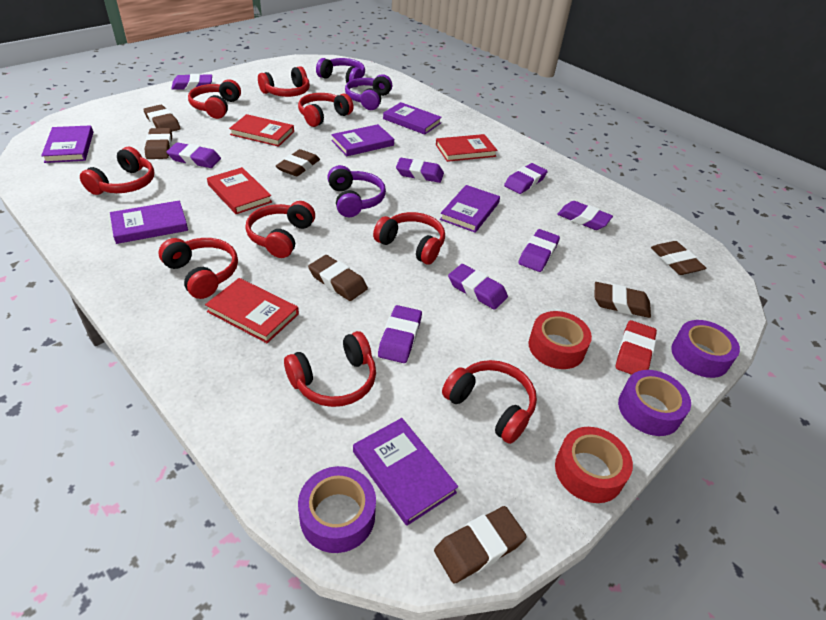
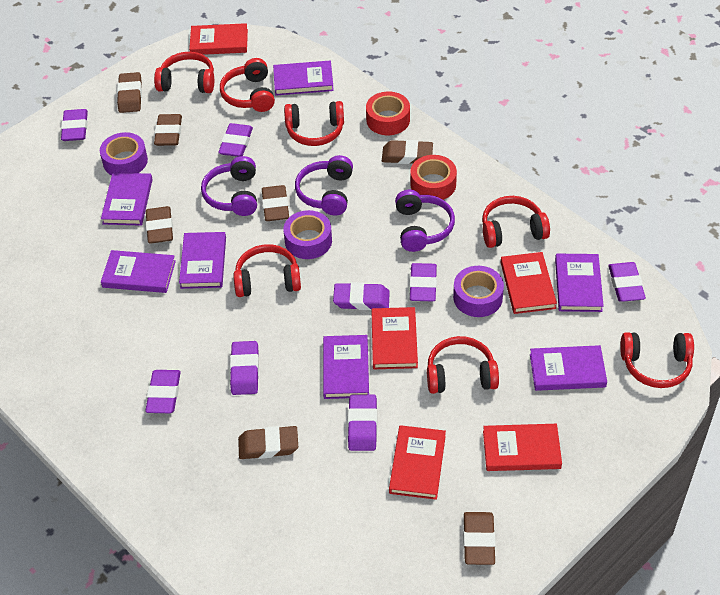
purple book: [41,125,93,163] [110,200,188,244] [331,124,394,156] [353,418,458,526] [383,102,442,135] [440,185,500,233] = 6 -> [101,173,153,226] [101,250,176,293] [179,232,226,289] [273,60,334,96] [323,335,369,399] [530,345,607,391] [555,254,604,312] = 7
red book: [205,278,299,343] [207,167,272,214] [229,114,294,147] [436,134,497,162] = 4 -> [189,23,248,55] [371,307,418,369] [389,425,446,500] [483,424,562,471] [501,252,557,314] = 5
red eraser: [615,320,657,375] = 1 -> none = 0
red headphones: [80,147,154,195] [158,238,238,299] [188,79,241,119] [245,201,315,258] [258,66,310,97] [284,331,376,407] [298,93,354,127] [373,212,445,265] [442,360,537,444] = 9 -> [154,52,214,93] [220,58,275,112] [233,244,301,297] [284,101,344,146] [427,336,499,394] [482,196,550,248] [620,332,694,388] = 7

